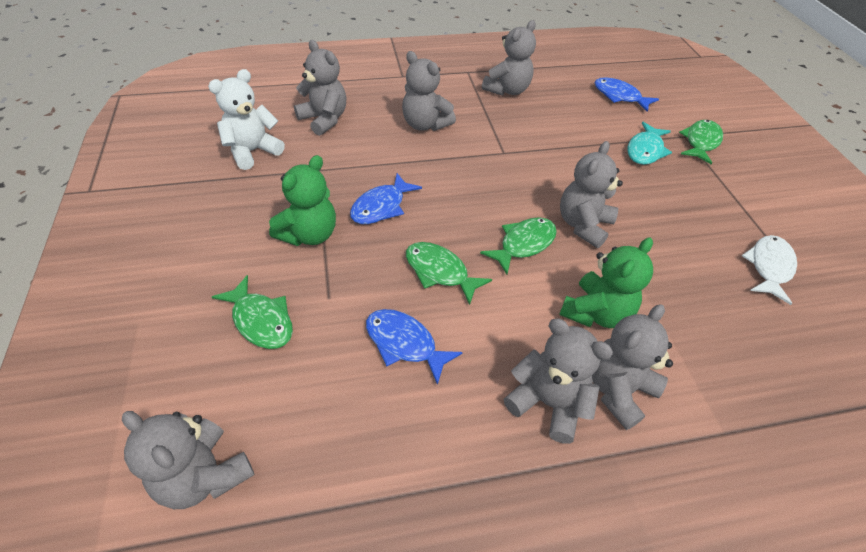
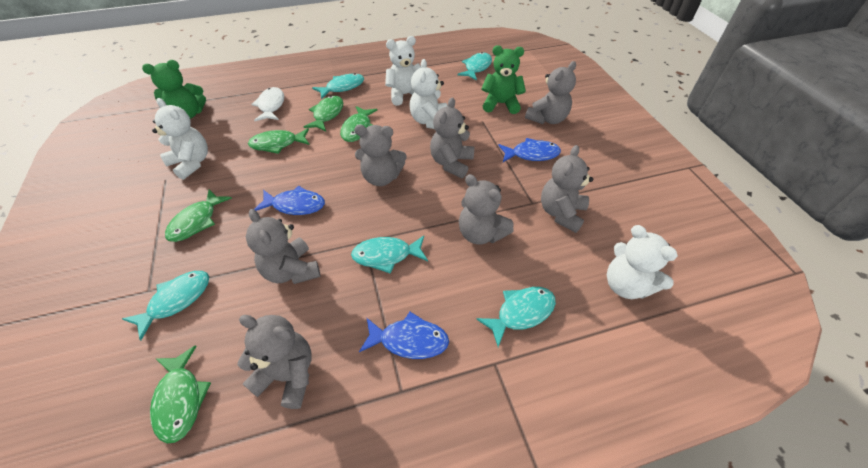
green fish: [212,275,293,349] [406,242,492,305] [480,217,557,274] [679,120,723,165] = 4 -> [150,345,211,444] [165,190,232,242] [248,128,309,154] [304,96,343,131] [340,106,378,142] = 5
turquoise fish: [627,122,672,165] = 1 -> [122,271,209,341] [312,73,364,99] [351,236,428,274] [457,52,492,81] [476,287,556,347] = 5
white teddy bear: [208,69,285,170] = 1 -> [152,98,208,180] [385,36,421,106] [409,59,447,129] [607,225,678,299] = 4

